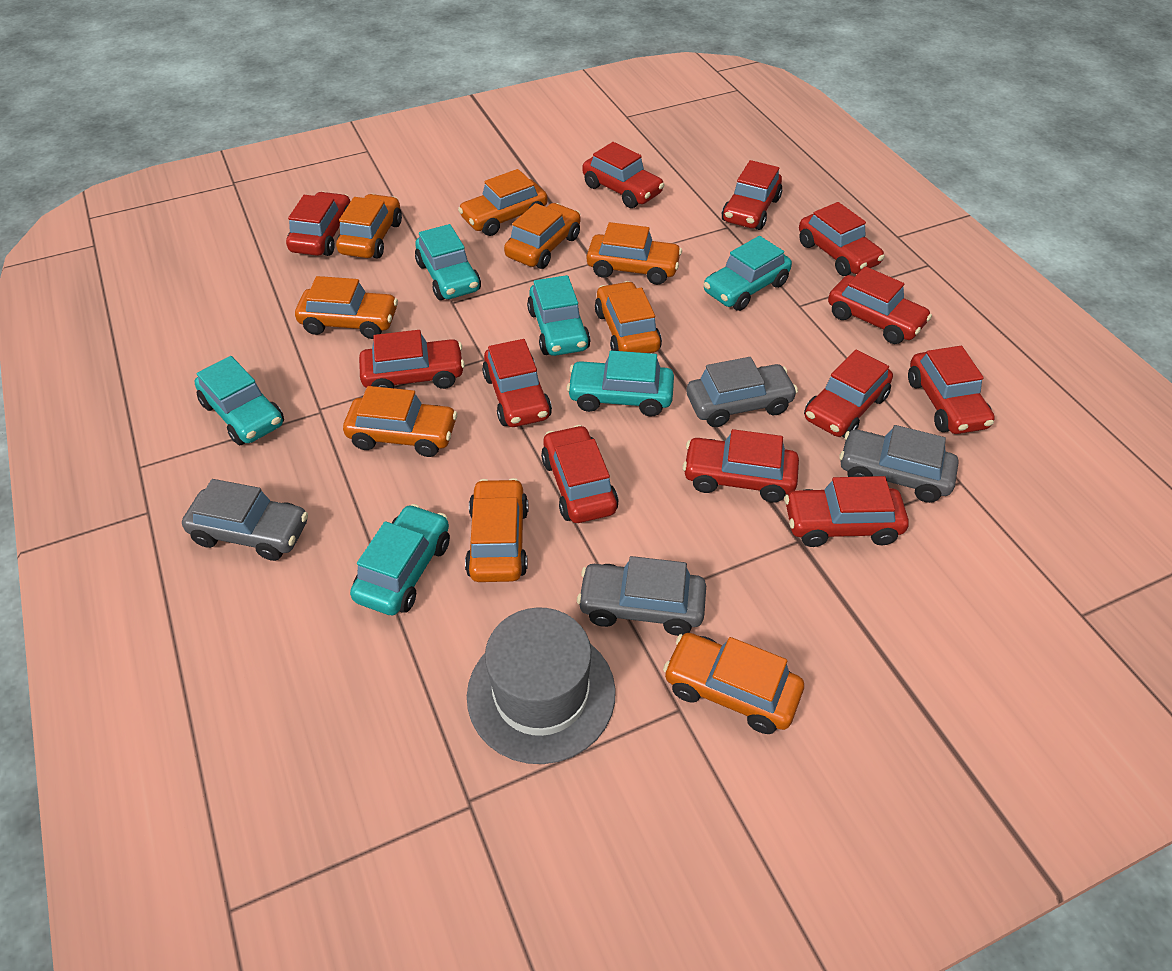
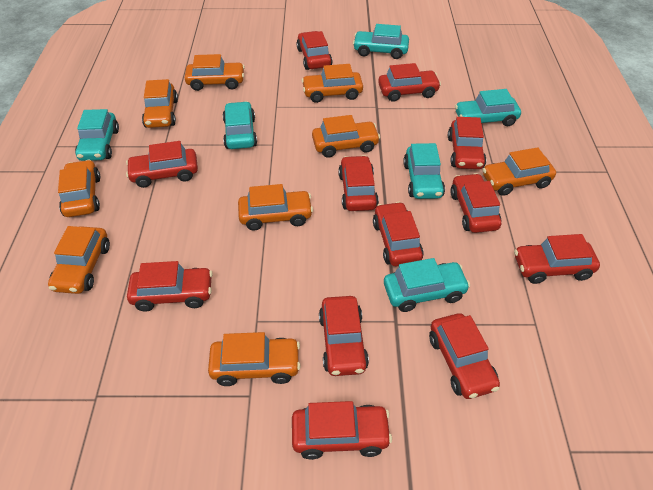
grey car: [182,479,308,561] [577,556,706,636] [686,357,798,427] [840,425,958,503] = 4 -> none = 0
grey hat: [467,607,616,764] = 1 -> none = 0

